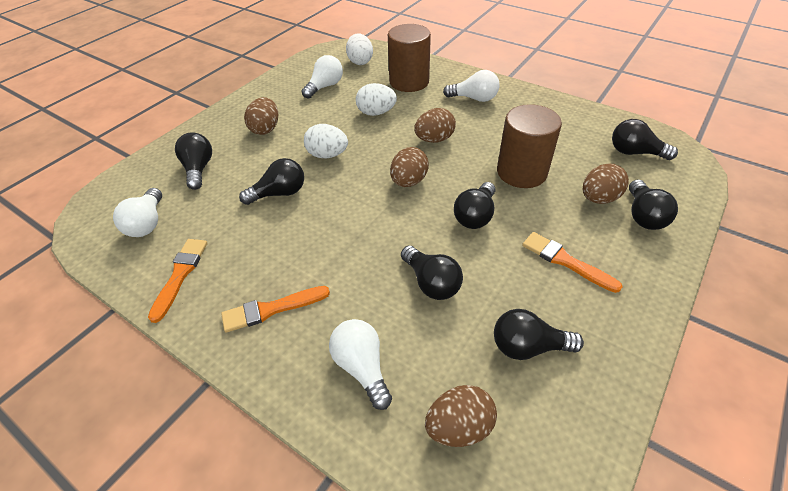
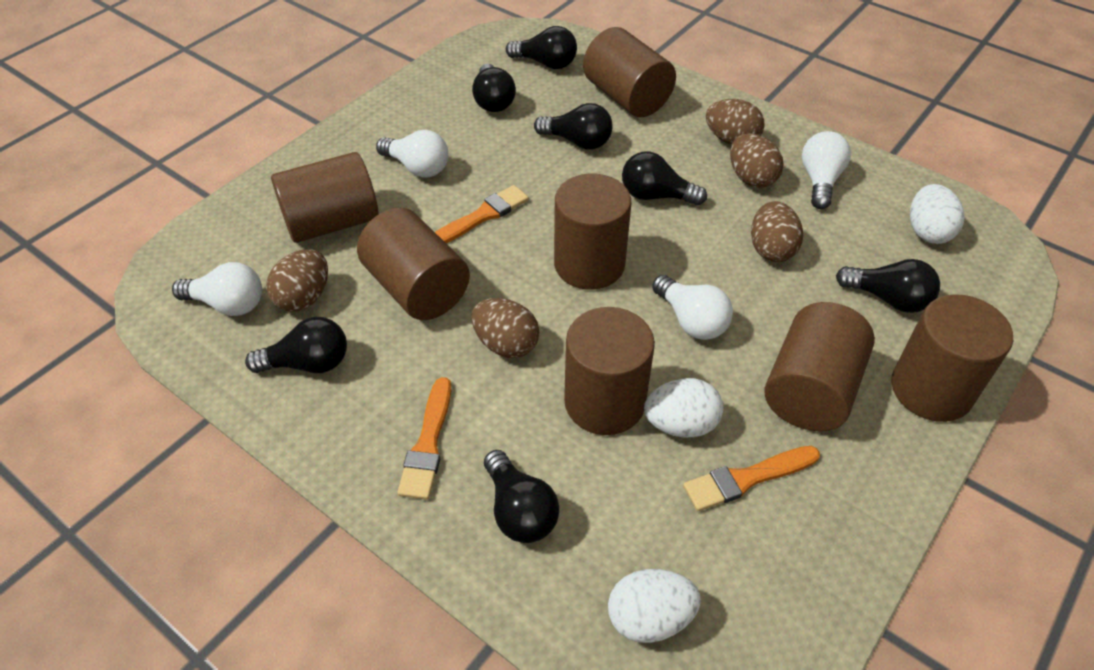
brown cylinder: [388,24,431,92] [497,104,562,188] = 2 -> [271,152,379,243] [357,208,470,320] [554,174,632,290] [564,307,655,435] [583,27,676,117] [764,302,875,431] [891,294,1013,422] = 7

